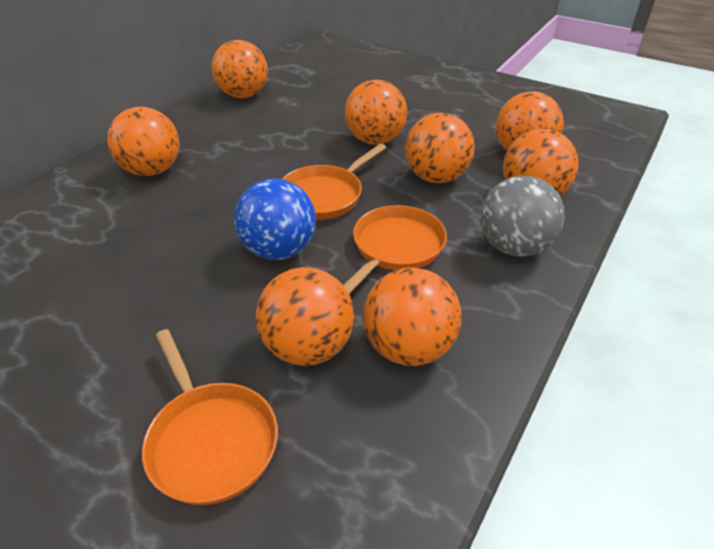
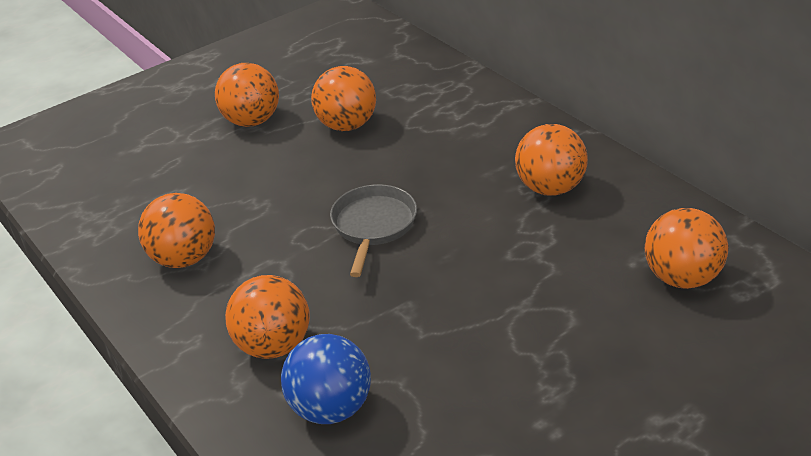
grey ball: [480,175,564,257] = 1 -> none = 0
grey pan: none = 0 -> [330,184,417,277] = 1
orange ball: [107,107,180,176] [212,40,268,98] [256,267,354,366] [345,80,407,145] [363,268,461,366] [405,113,475,183] [496,91,564,151] [503,129,579,196] = 8 -> [138,193,215,268] [215,63,279,127] [225,275,310,359] [311,66,376,131] [515,124,588,196] [645,208,728,289] = 6
orange pan: [142,329,278,505] [282,144,386,220] [343,205,447,294] = 3 -> none = 0

